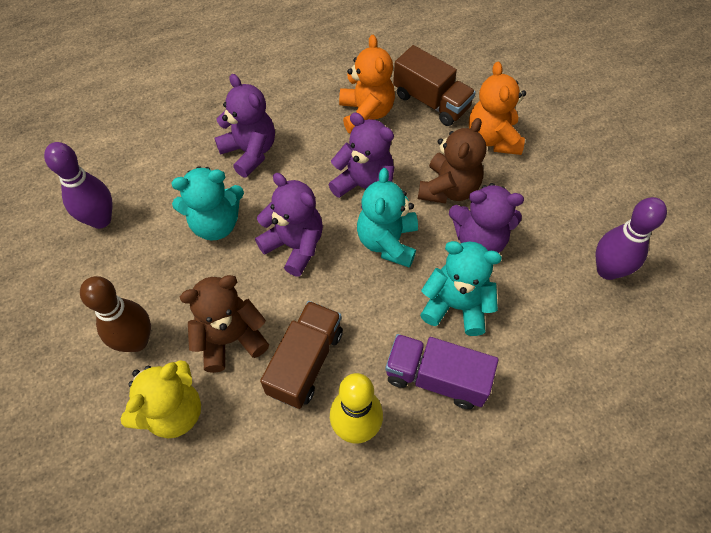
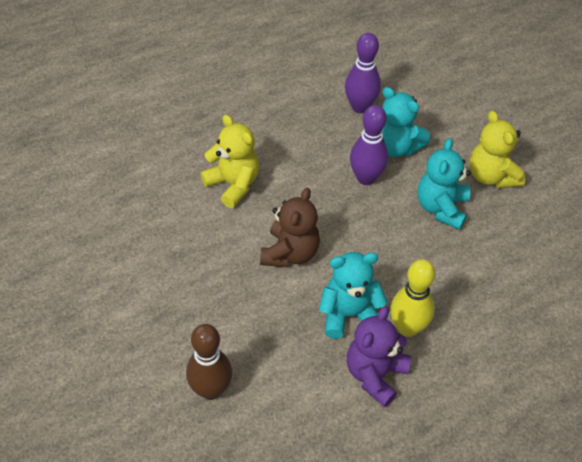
brown teddy bear: [180,275,269,373] [418,118,486,204] = 2 -> [260,188,320,267] = 1
brown truck: [260,301,343,409] [393,45,476,126] = 2 -> none = 0
orange teddy bear: [339,35,395,134] [469,62,526,155] = 2 -> none = 0
purple teddy bear: [214,74,275,178] [255,173,323,277] [329,113,395,210] [449,183,524,253] = 4 -> [347,306,411,407] = 1
purple truck: [385,334,498,409] = 1 -> none = 0
yellow teddy bear: [121,360,201,439] = 1 -> [200,115,259,208] [470,111,525,188] = 2

